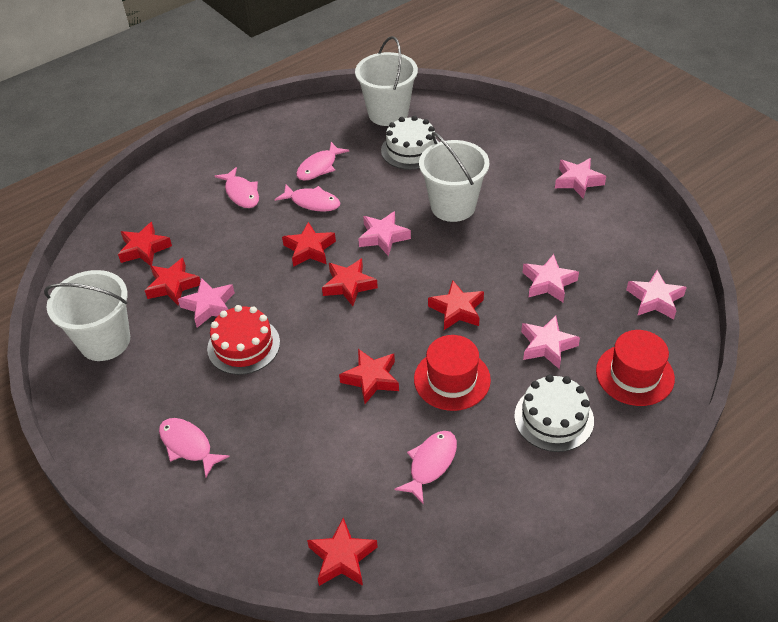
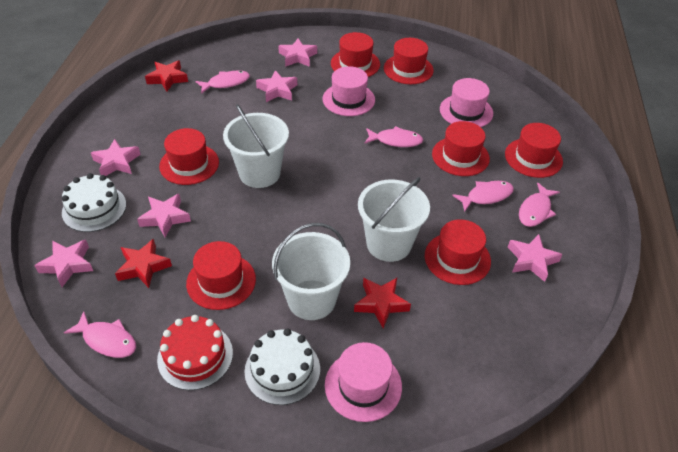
pink hat: none = 0 -> [323,66,375,116] [325,342,402,422] [440,78,493,127] = 3
red hat: [414,335,491,411] [596,330,675,406] = 2 -> [159,128,219,185] [186,241,256,310] [331,32,380,77] [384,38,434,84] [425,219,491,285] [432,121,490,176] [505,123,563,178] = 7
red star: [118,222,172,266] [145,258,200,305] [282,222,336,267] [307,518,378,586] [322,258,378,306] [339,349,399,404] [428,280,484,330] = 7 -> [115,239,172,288] [145,60,188,92] [354,278,411,328] = 3

